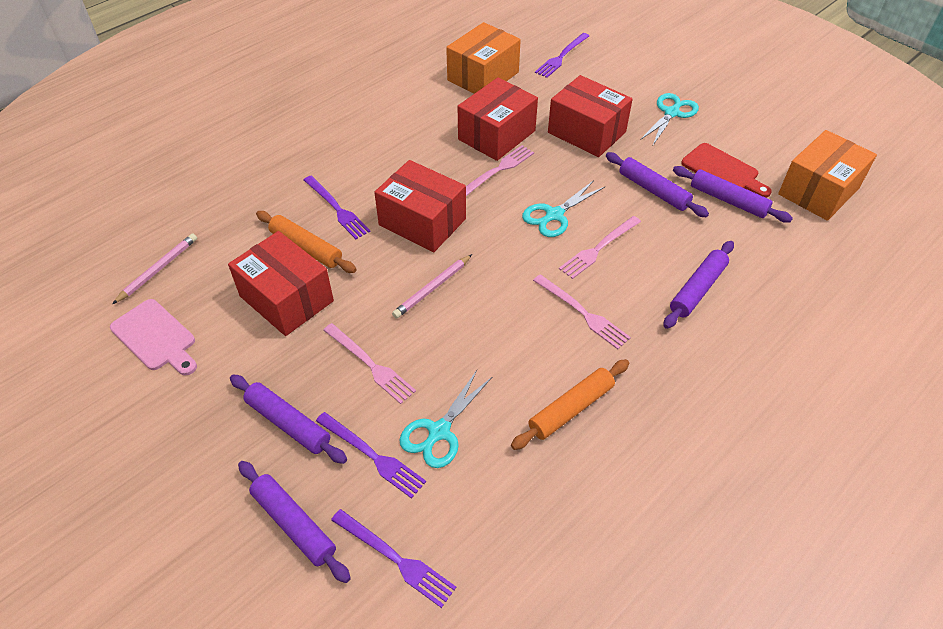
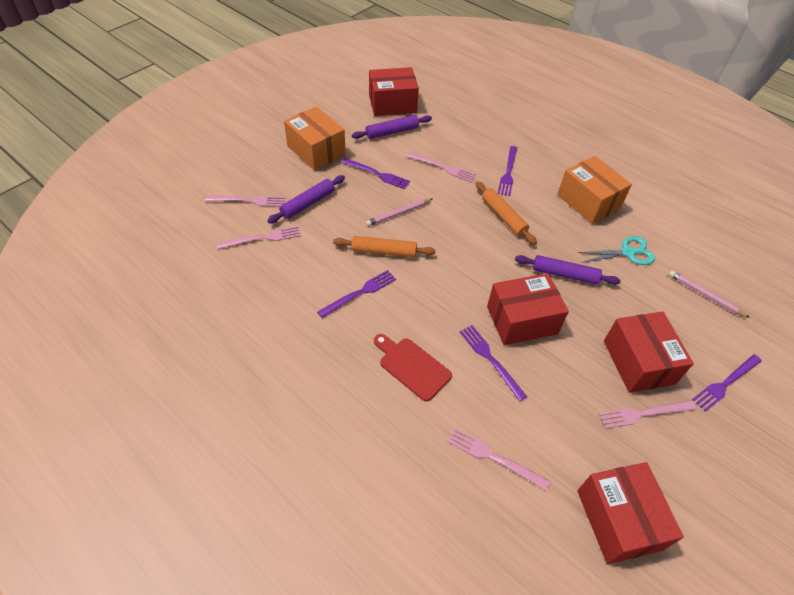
pink cutting board: [110,299,197,376] = 1 -> none = 0
pink fork: [323,323,416,404] [466,145,534,196] [533,274,631,349] [559,216,641,279] = 4 -> [205,195,285,207] [216,226,301,249] [406,152,476,182] [448,428,551,491] [598,400,696,429] = 5
purple fork: [304,175,371,239] [316,412,426,499] [331,509,456,608] [535,33,589,78] = 4 -> [317,270,396,318] [341,158,410,189] [460,325,527,401] [498,146,517,196] [692,354,762,412] = 5
purple rolling pin: [230,374,347,464] [238,461,351,583] [606,152,709,217] [663,241,734,329] [673,166,793,223] = 5 -> [267,175,345,224] [352,115,432,139] [515,255,621,285] = 3
turquoise scissors: [399,370,492,468] [522,180,605,237] [640,93,699,145] = 3 -> [578,236,655,265] = 1

